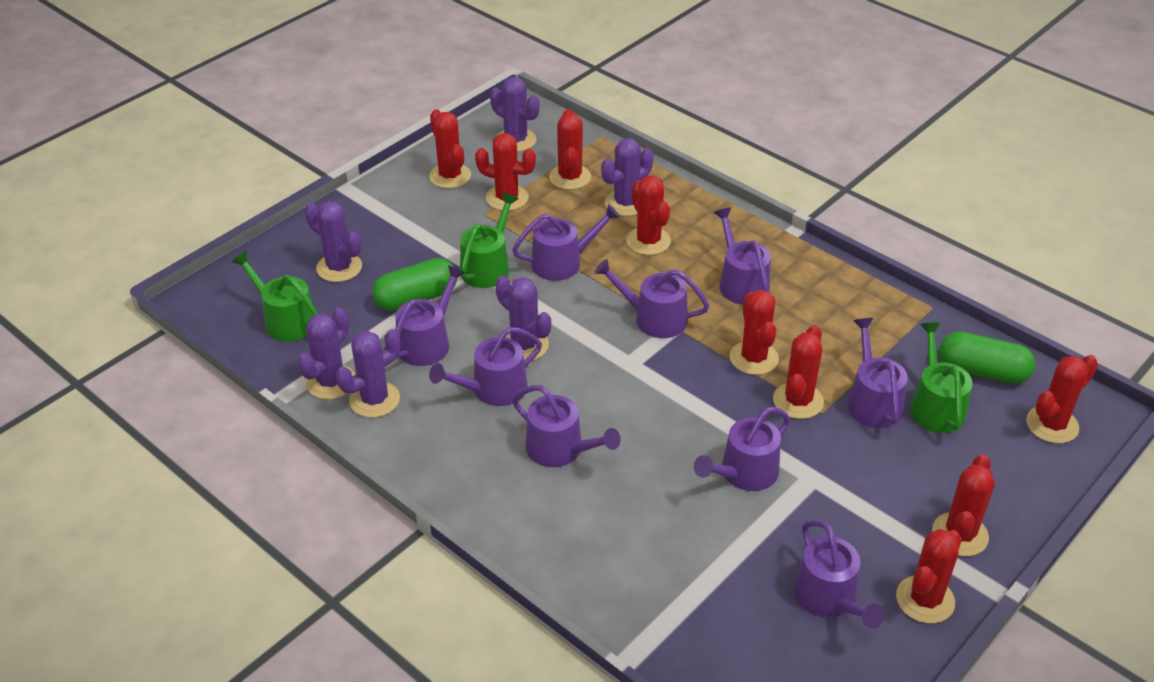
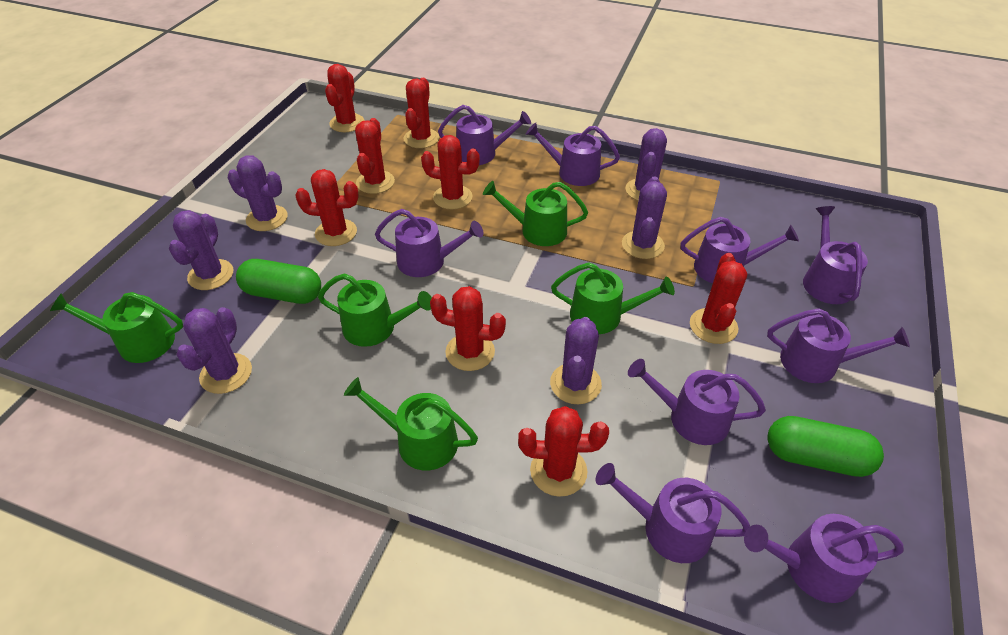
green watering can: [232,251,318,342] [460,193,519,288] [910,322,973,433] = 3 -> [50,292,183,363] [318,273,432,347] [344,377,478,470] [483,181,588,246] [551,262,675,334] = 5
red cactus: [429,109,471,189] [475,133,536,211] [549,109,591,190] [626,176,671,255] [730,290,779,375] [773,325,824,419] [896,529,962,623] [932,454,995,556] [1026,355,1098,443] = 9 -> [295,169,359,246] [325,64,364,132] [355,118,395,194] [404,78,439,148] [421,135,480,209] [430,286,506,371] [518,406,609,497] [690,253,747,344] = 8

